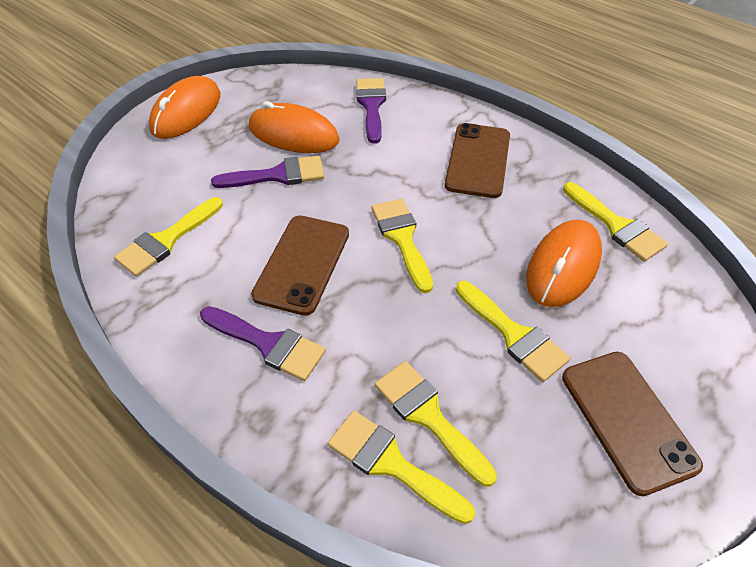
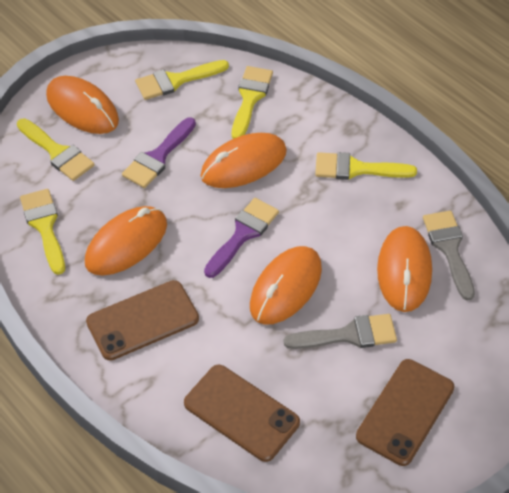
grey brush: none = 0 -> [283,314,397,349] [423,211,475,301] = 2
orange mouse: [149,76,220,139] [249,101,340,153] [526,220,602,307] = 3 -> [46,76,119,134] [85,206,167,275] [200,133,287,188] [250,246,322,325] [377,226,432,312] = 5
purple brush: [200,306,326,381] [211,156,324,188] [356,78,386,144] = 3 -> [122,117,196,188] [204,198,279,278] = 2
yellow brush: [114,197,223,277] [328,411,475,524] [372,198,433,293] [375,361,497,487] [456,281,570,382] [563,182,668,262] = 6 -> [17,118,95,181] [20,189,65,275] [135,60,229,100] [232,66,273,139] [315,152,417,180] = 5

